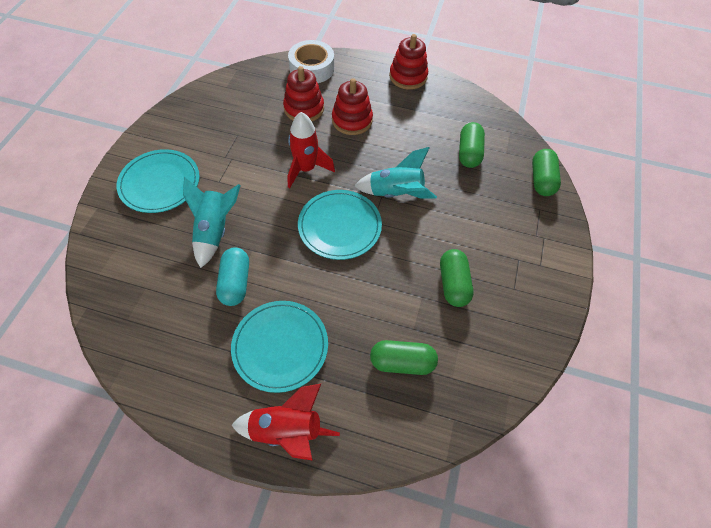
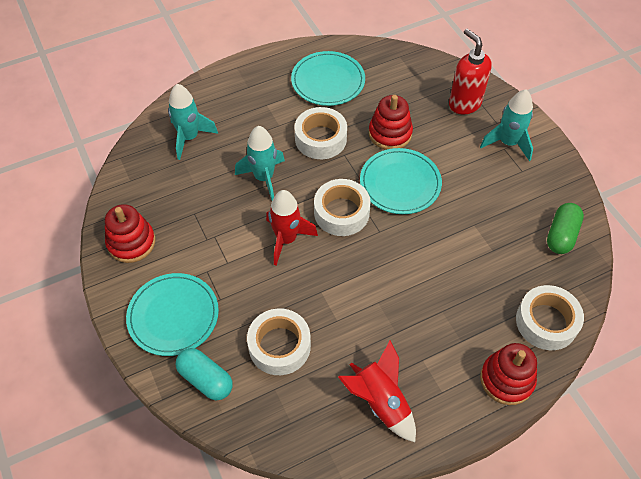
green capsule: [370,340,438,375] [440,249,473,307] [459,122,485,168] [532,149,561,196] = 4 -> [547,203,584,254] = 1
red soap dispenser: none = 0 -> [449,29,492,115] = 1
turquoise rocket: [183,177,241,268] [355,147,437,199] = 2 -> [168,84,218,160] [235,126,285,201] [480,89,533,161] = 3
white tape: [288,40,334,83] = 1 -> [247,308,311,375] [294,107,347,159] [314,179,371,236] [516,285,584,350] = 4

